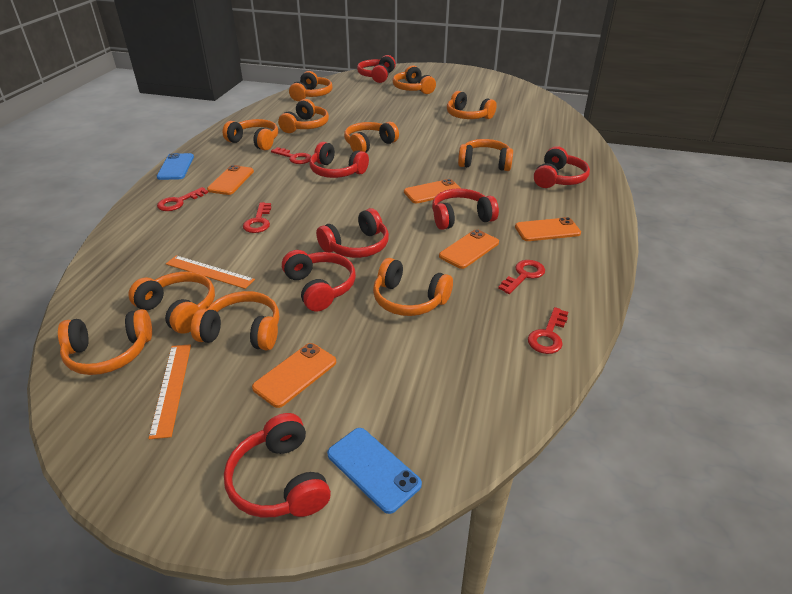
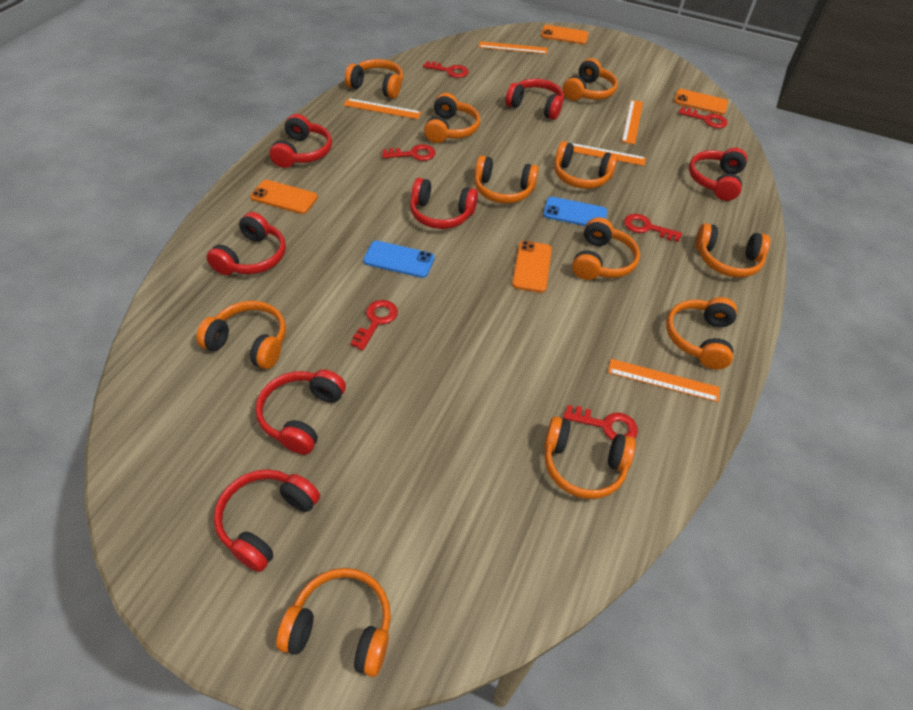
orange phone: [207,165,254,195] [252,343,336,408] [404,179,461,203] [439,229,499,269] [515,217,581,241] = 5 -> [250,180,318,214] [512,241,552,293] [541,25,589,44] [674,89,728,115] = 4
orange ruler: [148,344,191,439] [166,255,255,289] = 2 -> [344,98,422,119] [479,41,548,54] [567,142,646,166] [608,359,720,402] [622,100,643,145] = 5
red key: [157,187,208,211] [243,202,271,233] [271,147,311,164] [498,260,545,294] [528,307,568,354] = 5 -> [350,300,398,351] [382,144,435,161] [423,61,469,78] [563,405,638,441] [624,214,682,242] [678,107,728,128] = 6

